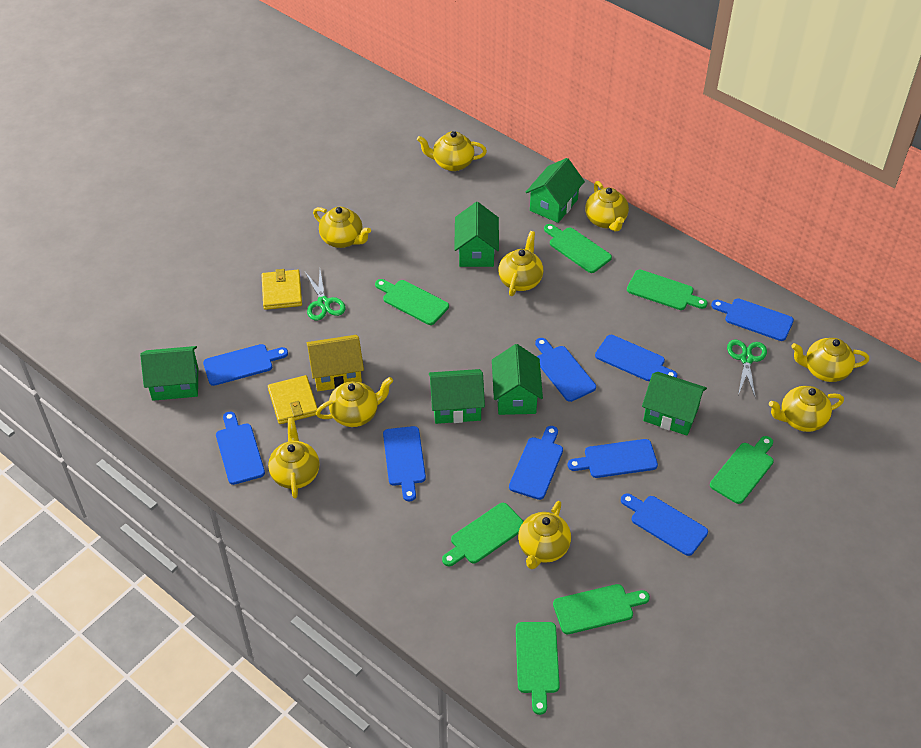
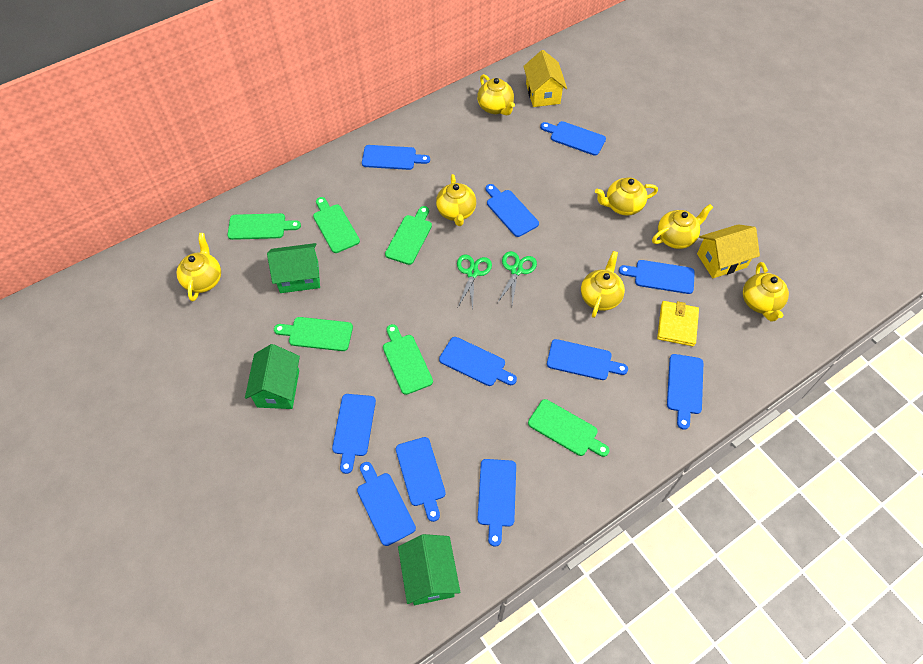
blue cutting board: [203,344,288,386] [216,411,265,485] [383,426,426,501] [509,426,563,500] [535,338,596,402] [568,439,658,478] [595,335,677,381] [621,493,708,556] [711,298,794,341] = 9 -> [332,394,376,474] [357,462,416,546] [362,145,430,170] [396,437,446,522] [439,337,517,386] [477,459,516,547] [485,184,539,237] [540,121,606,156] [547,339,628,380] [619,260,695,294] [667,354,703,430] = 11
green cutting board: [375,279,449,325] [442,503,524,566] [516,622,560,715] [544,224,612,273] [553,584,650,634] [627,270,708,310] [710,436,774,504] = 7 -> [228,213,301,240] [274,317,353,351] [313,197,360,253] [383,324,433,395] [385,206,432,265] [528,399,610,457] = 6
green house: [140,346,198,401] [429,369,485,424] [454,202,499,267] [492,344,543,415] [526,158,585,223] [642,372,707,436] = 6 -> [245,344,300,409] [267,243,320,293] [398,534,460,605] = 3
yellow house: [307,335,364,391] = 1 -> [523,50,567,107] [697,224,760,278] = 2
yellow teapot: [268,418,320,499] [313,207,371,248] [316,377,393,427] [417,131,487,171] [498,231,543,296] [518,501,571,569] [585,181,629,232] [769,386,844,432] [791,338,869,382] = 9 -> [176,233,221,301] [436,174,476,226] [477,74,515,115] [581,251,625,318] [595,177,658,216] [652,204,713,249] [743,262,789,321] = 7
yellow wallet: [262,269,302,310] [268,375,318,424] = 2 -> [657,301,699,346] = 1

